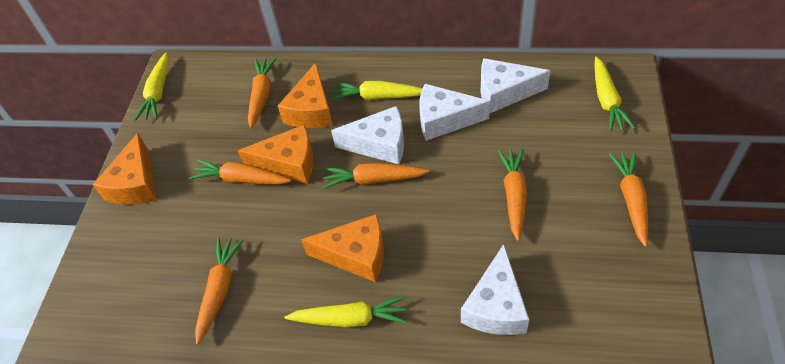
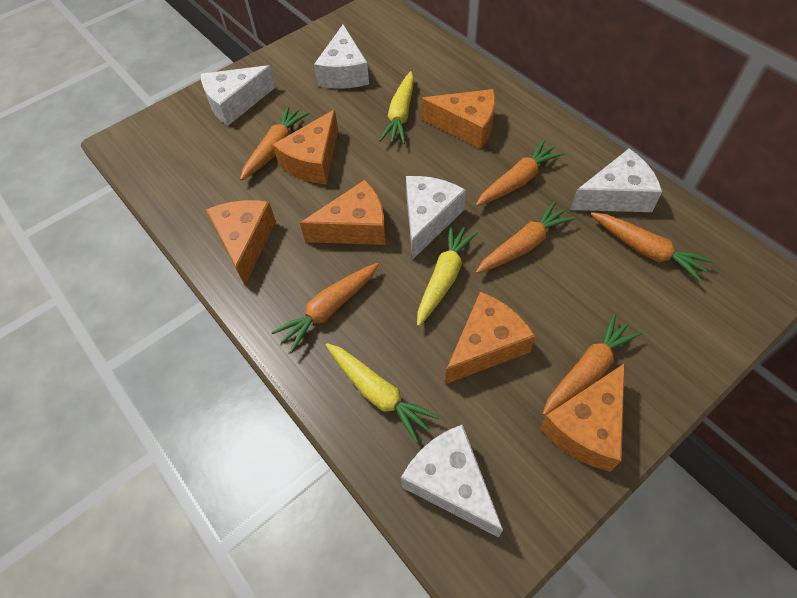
orange cheese: [93,133,157,205] [238,124,314,184] [278,62,333,128] [301,214,384,282] = 4 -> [206,200,276,285] [273,110,338,184] [300,180,386,245] [421,89,495,149] [445,292,535,384] [540,363,625,472] = 6
white cheese: [331,106,404,164] [420,84,490,141] [461,244,529,335] [481,58,551,113] = 4 -> [201,65,276,126] [314,24,369,89] [401,425,503,538] [406,176,466,259] [570,149,662,212] = 5
yellow carrot: [134,52,169,121] [285,296,408,327] [331,81,423,100] [595,57,635,132] = 4 -> [326,343,440,444] [379,71,414,144] [417,223,478,326] = 3

